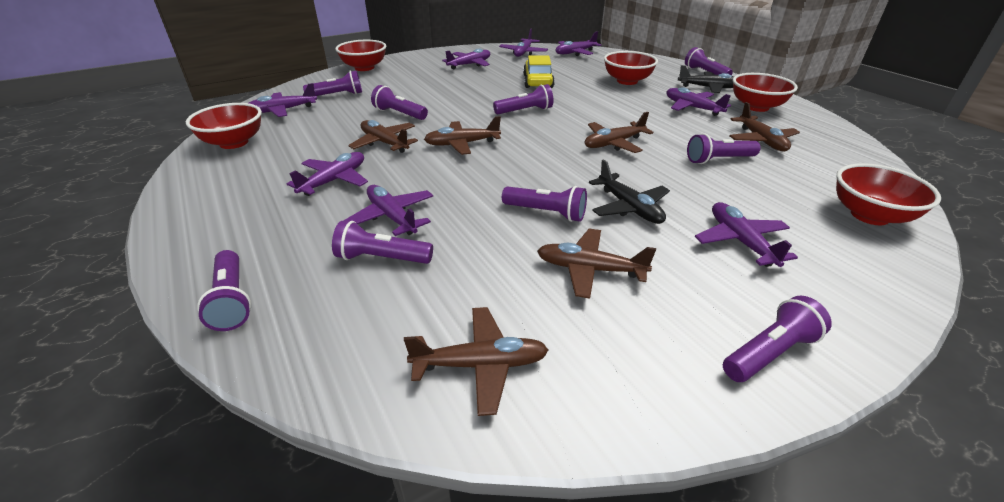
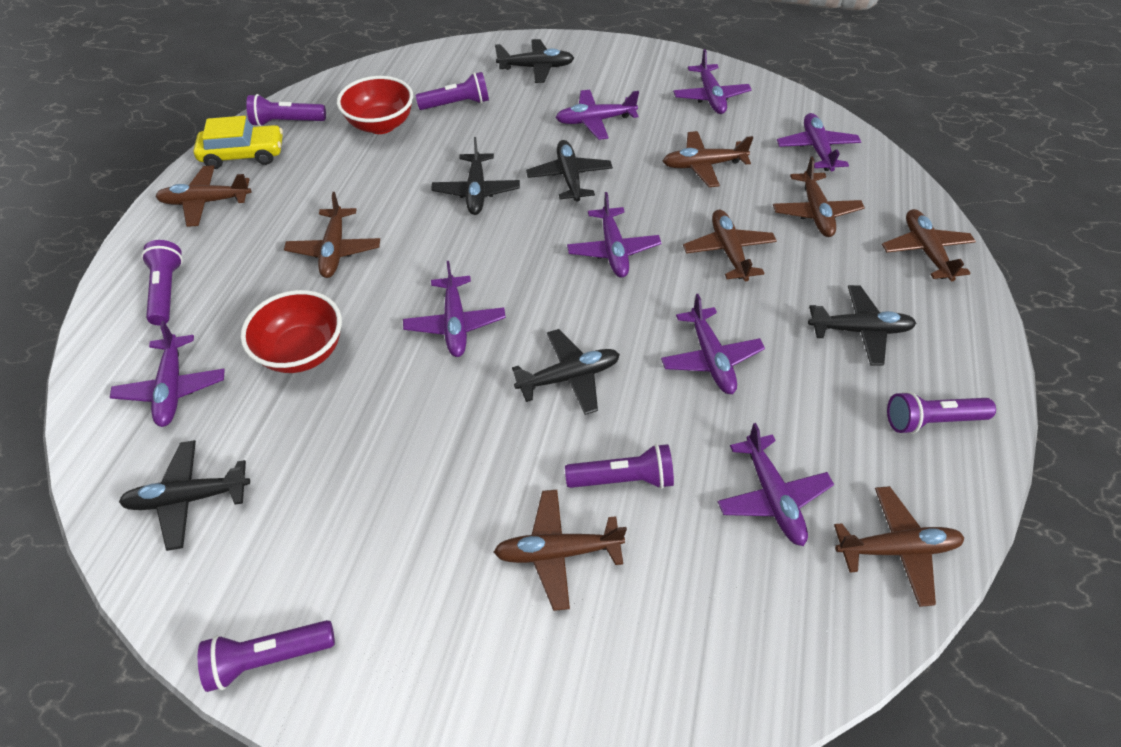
black plane: [589,159,670,224] [678,65,734,93] = 2 -> [119,440,250,551] [431,137,520,215] [495,39,574,83] [512,329,620,415] [526,140,613,202] [808,285,916,366] = 6
brown plane: [348,120,418,153] [404,307,548,416] [424,116,501,155] [537,228,656,299] [585,112,653,153] [729,102,800,151] = 6 -> [155,165,251,227] [284,192,380,278] [494,490,627,611] [663,131,754,187] [683,210,777,282] [773,156,865,237] [834,486,964,607] [882,209,976,281] = 8
purple flashlight: [197,250,251,331] [303,71,362,96] [332,221,433,264] [371,85,428,120] [493,84,553,114] [502,186,587,222] [685,47,733,75] [687,133,761,164] [723,296,832,382] = 9 -> [141,240,183,325] [198,620,335,692] [246,94,326,126] [415,72,489,110] [565,444,674,489] [887,391,996,434] = 6
red bowl: [186,103,262,149] [335,40,386,71] [604,51,658,85] [733,73,798,112] [836,163,941,225] = 5 -> [241,290,342,373] [337,76,413,134] = 2

